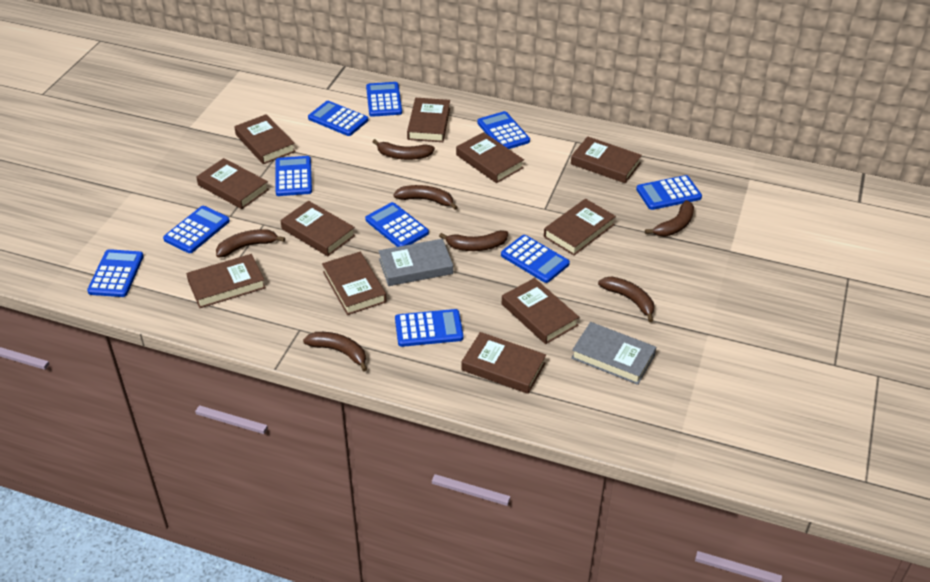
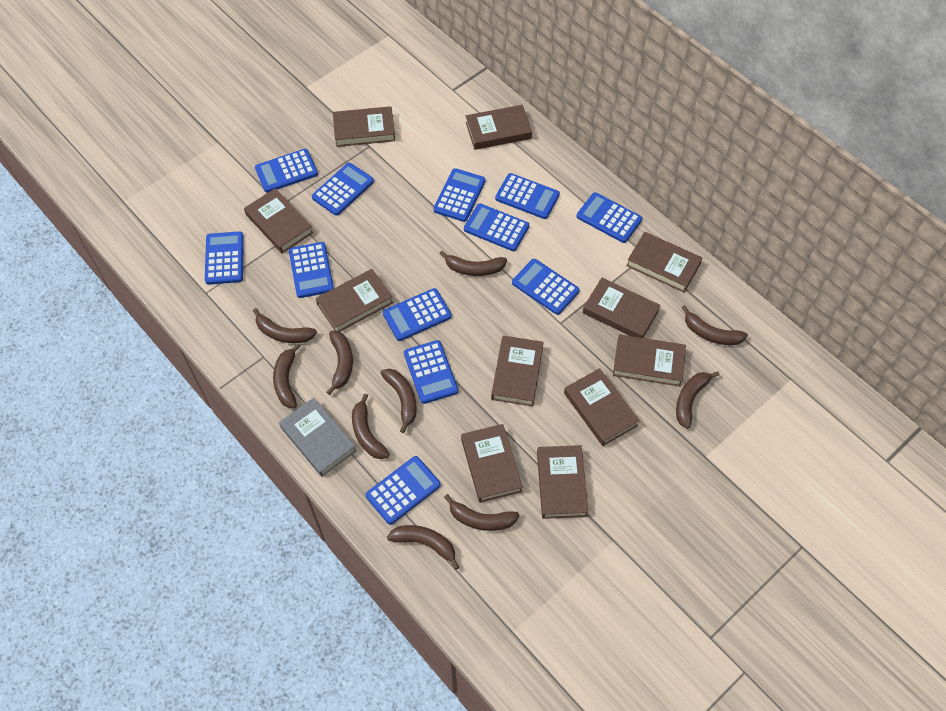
blue calculator: [87,249,144,297] [163,206,230,253] [275,156,312,196] [308,101,368,136] [365,202,429,247] [366,82,402,117] [395,309,464,347] [477,111,530,149] [501,235,570,283] [636,175,702,210] = 10 -> [205,231,244,285] [255,149,318,193] [289,242,334,298] [312,163,374,216] [366,456,441,525] [383,288,452,341] [404,340,458,404] [434,168,485,222] [464,203,529,251] [495,173,560,219] [512,259,580,315] [577,192,642,243] = 12
brown banana: [216,229,285,258] [303,332,367,372] [372,139,435,160] [393,185,458,210] [439,230,508,251] [598,276,654,322] [645,200,694,237] = 7 -> [253,308,317,343] [273,343,300,408] [327,331,353,395] [352,394,390,459] [380,369,417,433] [387,525,459,570] [439,251,507,276] [444,494,519,531] [676,371,720,429] [682,305,748,345] = 10
grey book: [379,239,453,286] [571,322,656,385] = 2 -> [279,398,356,477] = 1

